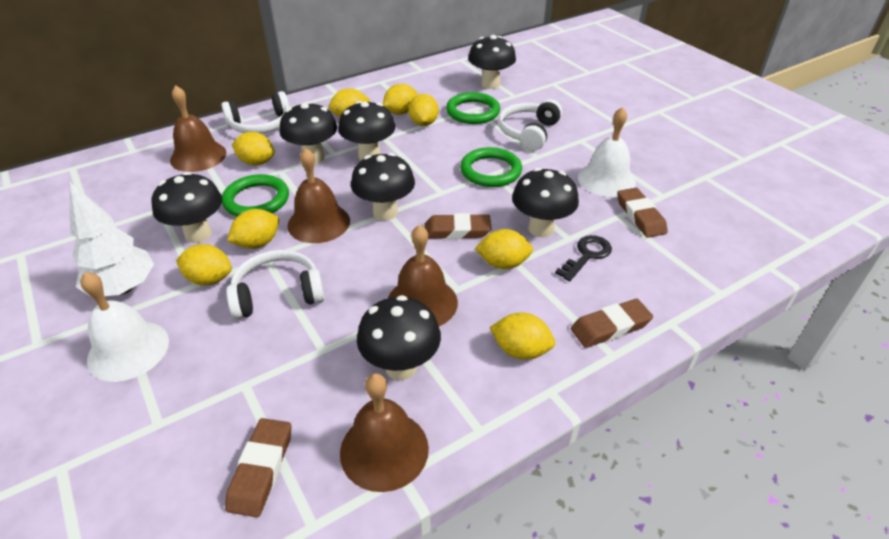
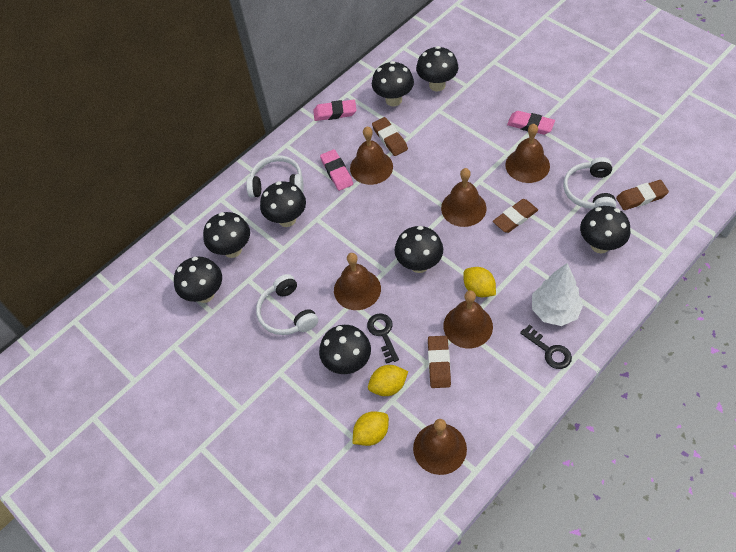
black key: [555,235,612,281] = 1 -> [367,313,399,364] [520,325,572,369] = 2
black mushroom: [152,172,222,243] [280,101,337,164] [338,101,395,160] [351,153,415,220] [357,295,441,380] [468,35,516,89] [512,168,579,237] = 7 -> [174,257,222,303] [203,212,250,258] [260,181,306,227] [319,325,371,374] [372,61,414,106] [395,226,443,273] [416,46,458,91] [580,206,630,253] = 8
brown bell: [170,85,226,172] [287,148,350,243] [340,373,429,492] [388,225,458,326] = 4 -> [334,253,381,310] [350,127,393,185] [413,419,467,475] [441,168,487,227] [443,290,493,348] [505,124,550,183] = 6
green ring: [222,174,289,216] [446,92,500,124] [460,147,522,187] = 3 -> none = 0
pink eraser: none = 0 -> [313,100,356,121] [320,149,353,191] [507,111,555,135] = 3
white bell: [80,272,169,382] [578,107,636,197] = 2 -> none = 0
yellow lemon: [176,244,232,286] [227,209,279,249] [232,132,275,165] [329,88,370,117] [383,84,417,114] [409,94,439,126] [474,229,533,269] [489,313,555,360] = 8 -> [353,411,389,446] [368,365,408,396] [463,267,496,297] = 3

